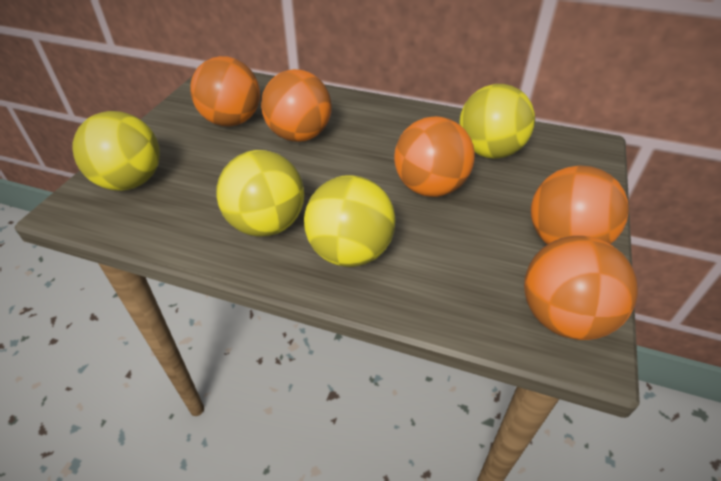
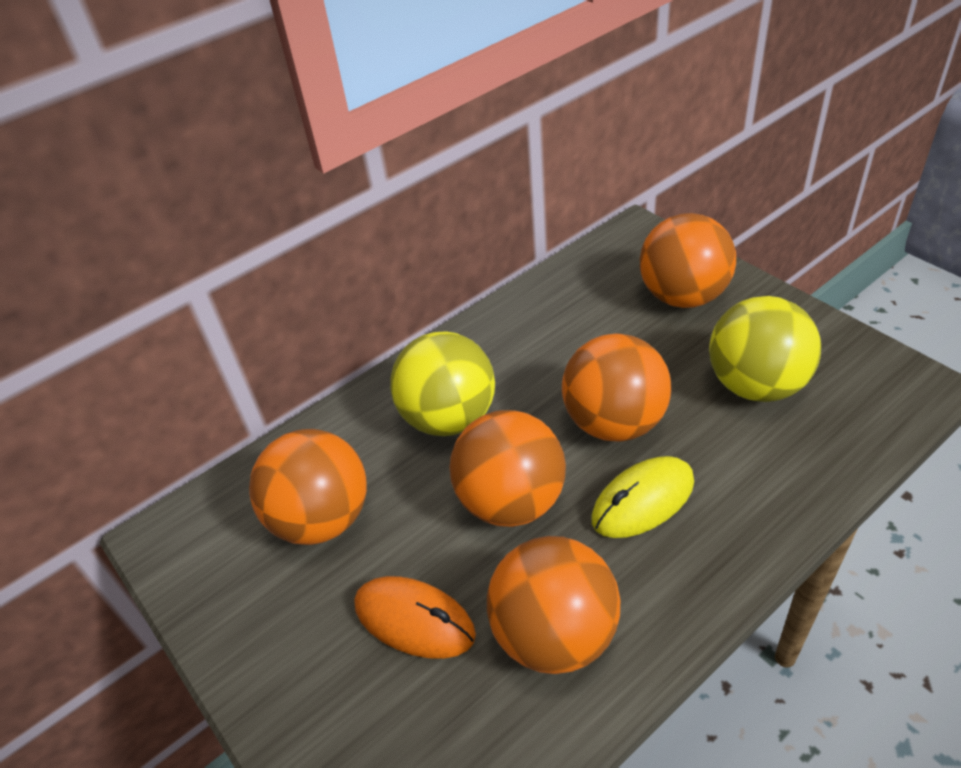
orange mouse: none = 0 -> [355,576,476,659] = 1
yellow ball: [72,111,160,191] [216,150,304,236] [304,175,396,267] [460,84,535,159] = 4 -> [390,331,495,436] [709,296,821,402] = 2
yellow mouse: none = 0 -> [591,456,694,538] = 1

